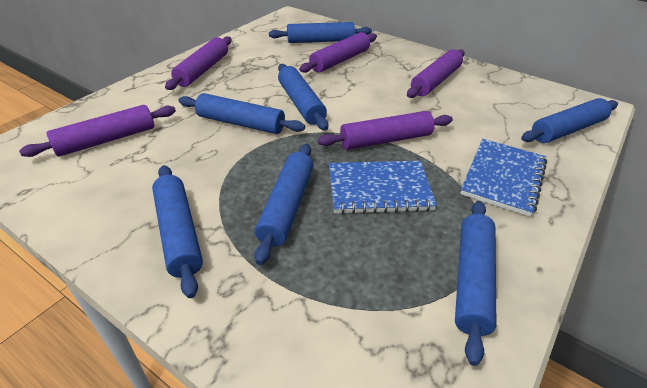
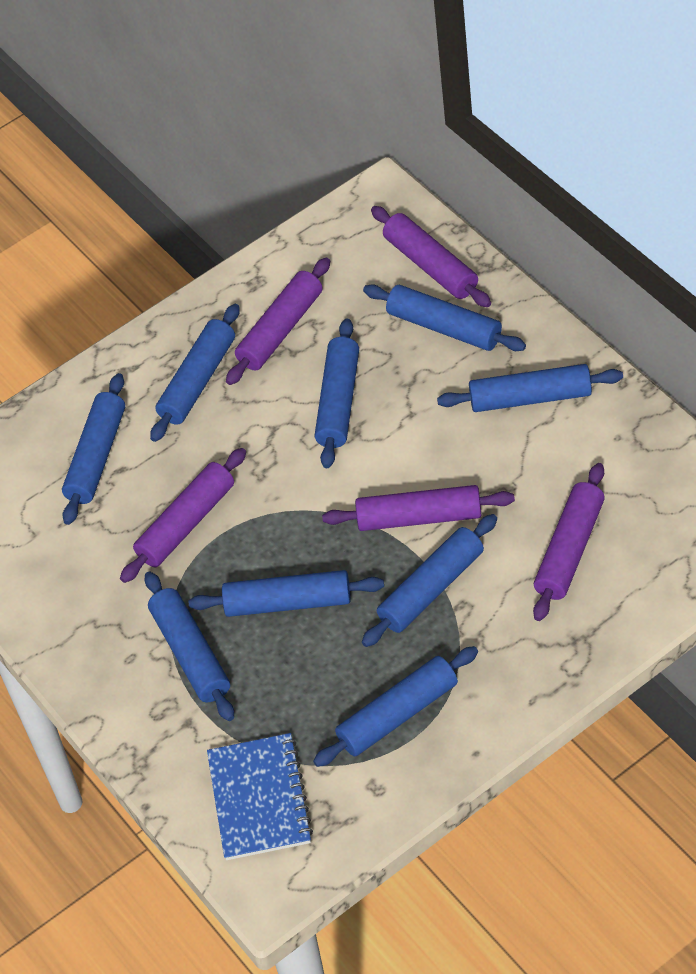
blue notebook: [329,161,437,214] [460,139,547,217] = 2 -> [207,733,313,860] = 1
blue rolling pin: [152,165,203,298] [178,93,305,134] [255,144,313,265] [269,22,372,43] [278,64,328,130] [455,201,496,366] [521,98,618,143] = 7 -> [62,373,125,525] [145,572,234,721] [150,304,240,442] [189,570,384,617] [313,646,478,767] [315,319,359,468] [362,514,497,647] [363,284,526,351] [437,364,623,412] = 9

